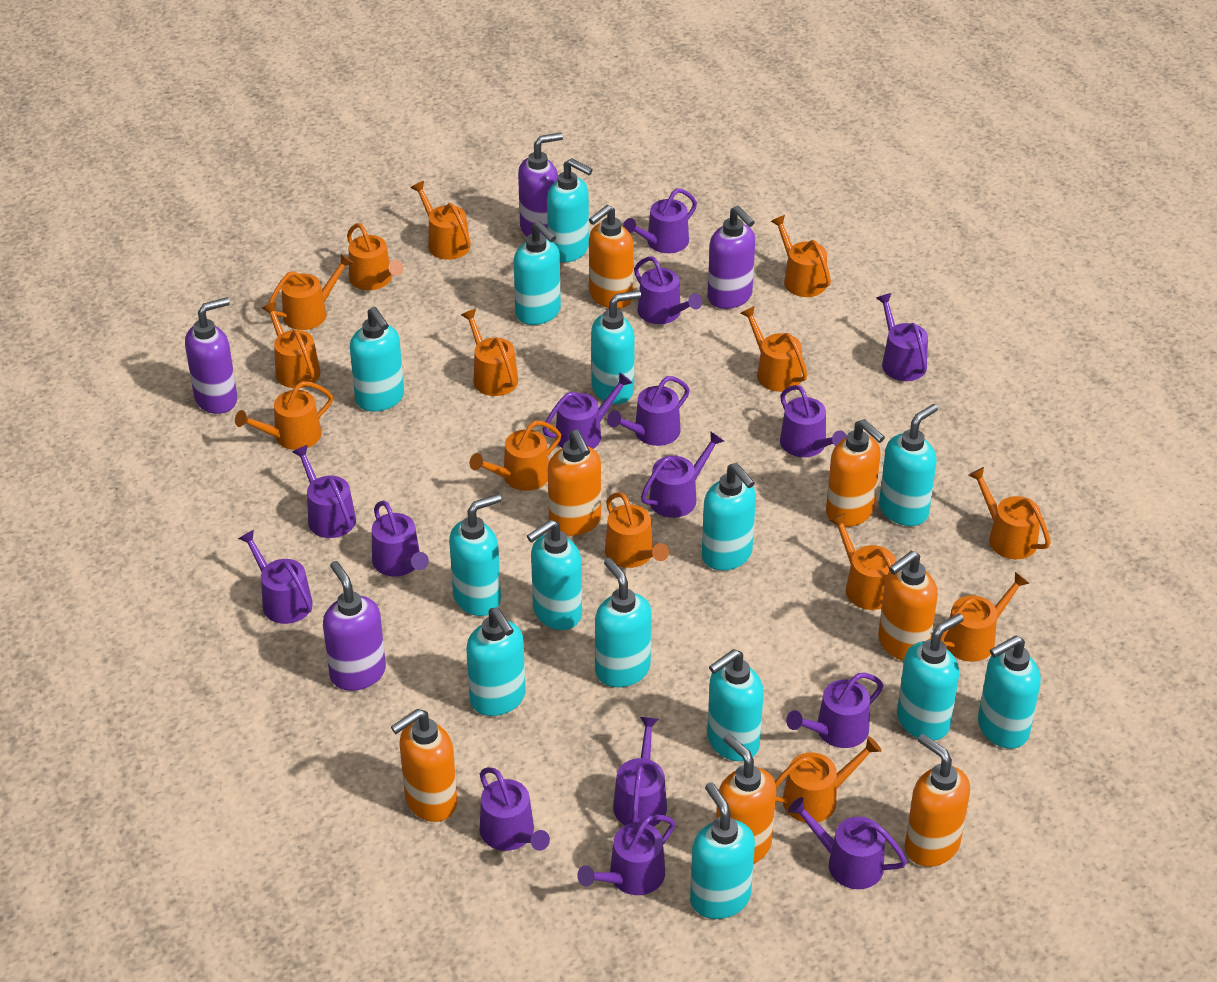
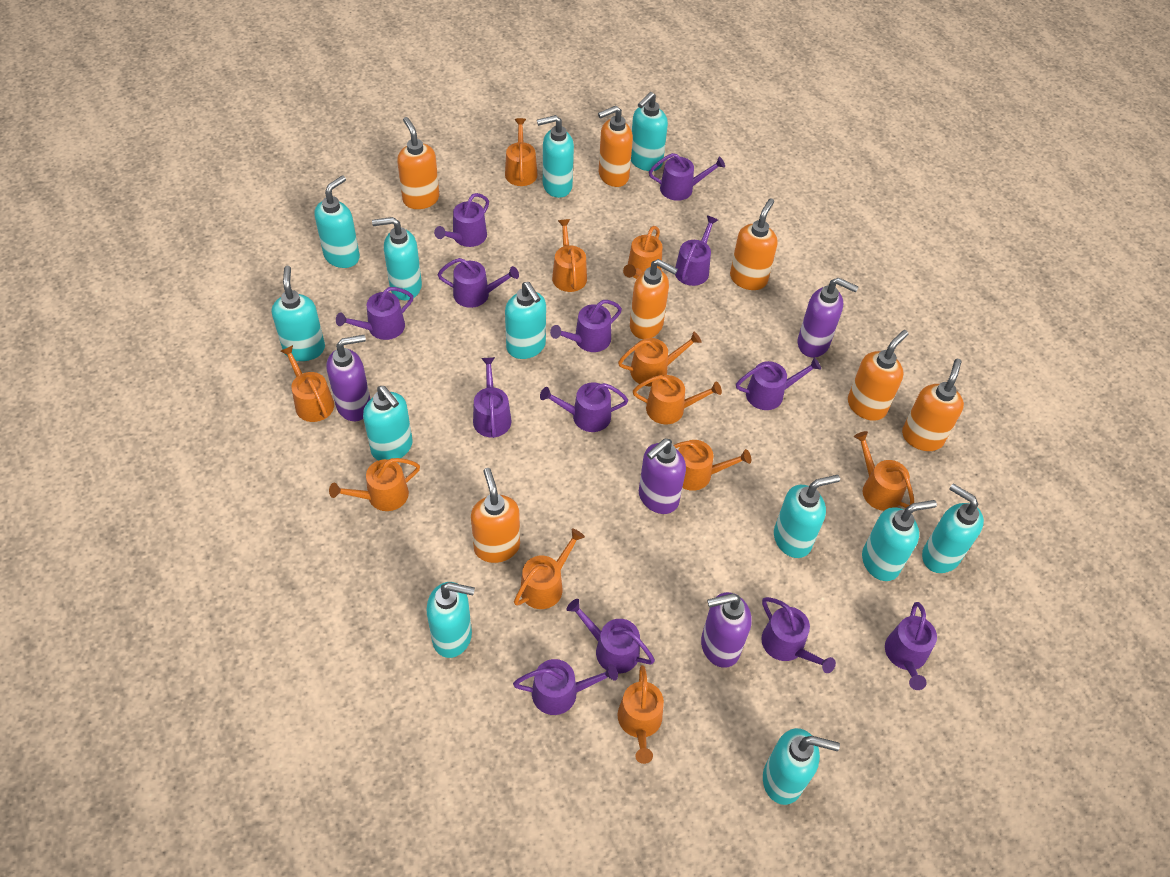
orange watering can: [235,381,333,450] [262,302,321,388] [268,254,353,330] [347,223,403,290] [411,181,471,260] [461,309,518,396] [469,421,561,491] [605,492,669,568] [740,306,808,392] [771,215,831,297] [775,736,881,823] [829,513,896,610] [941,572,1029,662] [968,467,1051,559] = 14 -> [281,345,334,422] [329,458,420,511] [505,118,538,186] [514,529,585,609] [552,219,587,292] [617,665,664,764] [618,331,701,386] [623,226,663,279] [633,375,722,424] [674,440,751,491] [854,431,914,511] = 11
purple watering can: [238,530,313,624] [292,445,356,538] [372,501,429,576] [480,767,550,851] [542,373,632,449] [577,814,675,895] [607,376,690,446] [613,717,667,827] [623,188,697,253] [634,256,702,324] [641,431,724,518] [780,385,847,457] [786,673,883,748] [788,797,907,889] [876,293,928,381] = 15 -> [336,287,413,340] [434,193,489,247] [438,258,519,308] [473,357,512,438] [513,659,618,715] [540,382,628,432] [550,300,622,352] [567,599,655,674] [649,153,725,201] [675,216,718,286] [736,357,821,410] [761,597,836,673] [885,602,937,690] = 13
turquoise soap dispenser: [350,307,404,412] [449,494,502,616] [466,607,526,716] [514,221,561,325] [527,519,582,630] [547,158,593,262] [591,290,641,404] [595,558,652,687] [690,783,755,919] [702,463,756,570] [707,649,764,761] [879,404,938,526] [897,613,964,741] [978,636,1041,749] = 14 -> [272,266,325,361] [314,175,360,268] [363,386,413,461] [372,217,422,300] [427,582,475,658] [505,282,546,359] [537,115,574,198] [631,92,668,171] [763,728,840,805] [774,475,840,558] [862,500,937,581] [922,484,984,573] = 12

